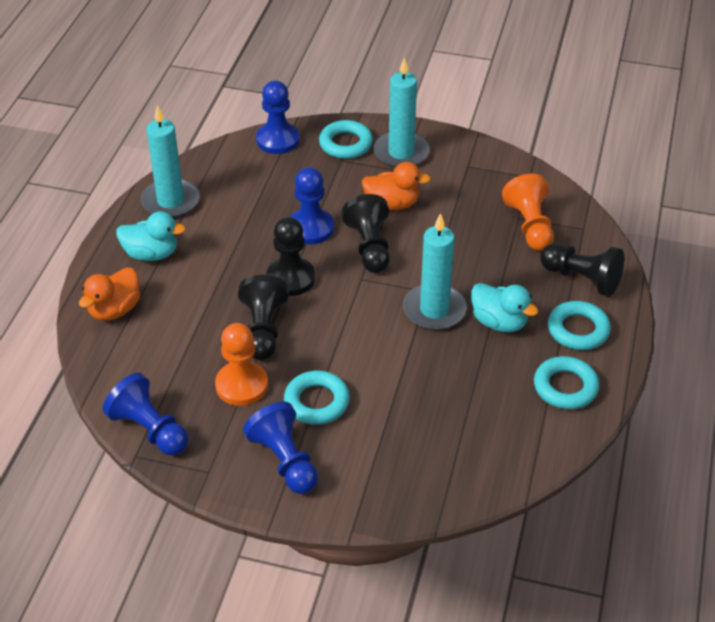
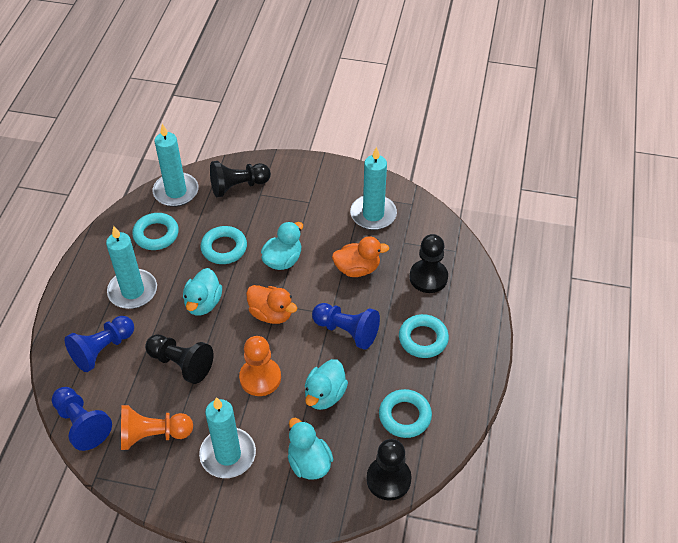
blue pawn: [103,373,189,455] [243,402,318,494] [256,81,300,154] [290,167,334,244] = 4 -> [52,387,112,451] [64,316,134,372] [312,303,380,349] = 3
turquoise candle: [141,105,200,218] [373,57,429,168] [403,213,467,330] = 3 -> [106,226,157,309] [153,124,199,207] [199,397,256,478] [350,147,397,230] = 4
turquoise duck: [116,211,186,261] [471,283,539,332] = 2 -> [183,268,222,316] [261,222,303,270] [288,418,334,480] [305,359,348,410] = 4

